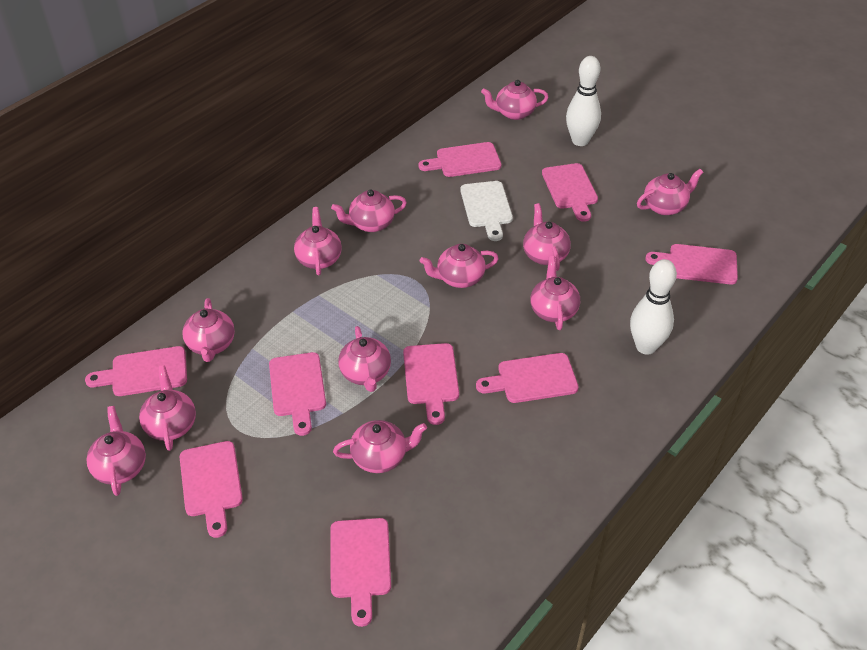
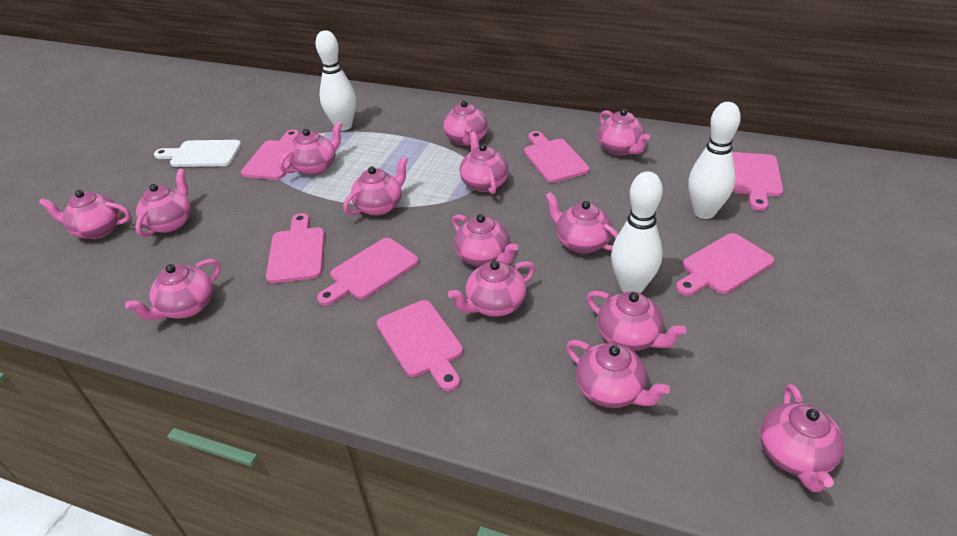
pink cutting board: [85,346,187,396] [180,441,243,538] [269,352,326,436] [330,518,391,627] [403,343,459,425] [419,142,501,177] [476,353,579,403] [542,163,598,222] [645,244,738,285] = 9 -> [241,130,299,180] [266,213,325,283] [317,238,419,306] [377,300,463,391] [524,131,589,183] [676,233,774,296] [732,152,783,211] = 7
pink teapot: [86,406,146,496] [139,366,196,451] [182,298,235,362] [294,207,342,275] [331,190,407,232] [333,420,427,473] [338,326,391,392] [420,244,499,288] [481,80,549,120] [523,203,571,271] [530,256,580,330] [637,169,703,215] = 12 -> [39,190,131,239] [125,259,221,321] [135,168,191,237] [279,121,342,175] [343,156,408,216] [443,100,488,146] [448,261,535,317] [452,214,518,267] [459,131,509,194] [545,192,618,254] [566,340,670,408] [587,291,687,351] [598,109,650,156] [760,384,844,492] = 14
white bowling pin: [566,56,601,146] [630,259,677,355] = 2 -> [315,30,356,131] [611,171,663,293] [688,102,741,219] = 3

